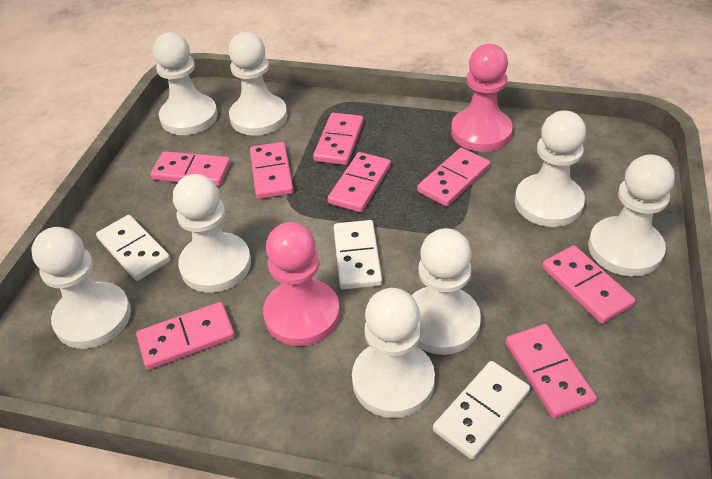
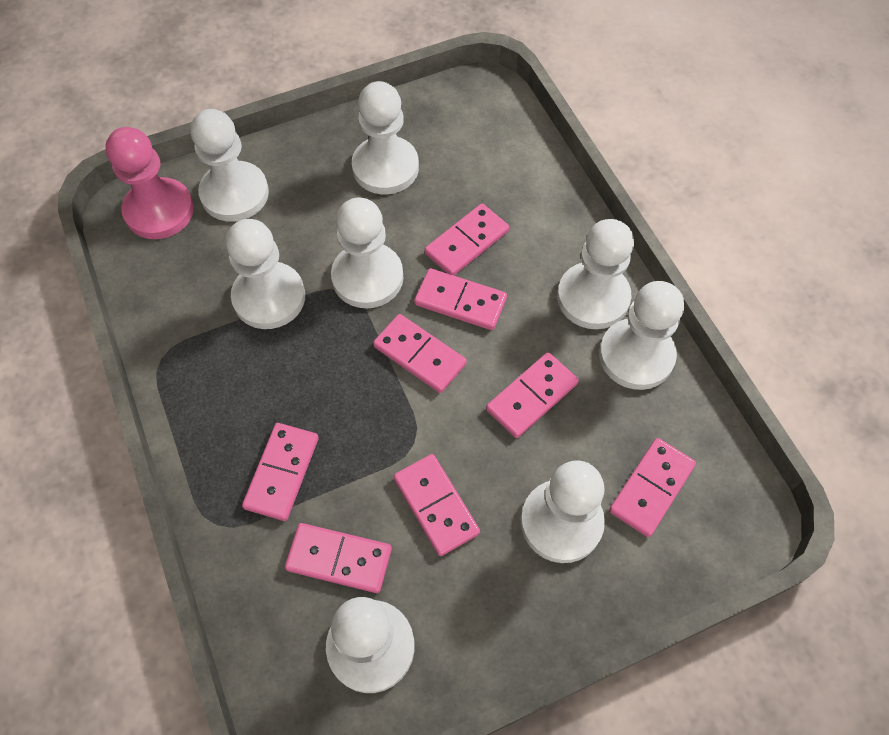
pink pawn: [263,222,340,346] [451,44,513,152] = 2 -> [106,127,194,239] = 1
white domino: [96,215,171,281] [334,220,382,290] [433,361,530,460] = 3 -> none = 0

